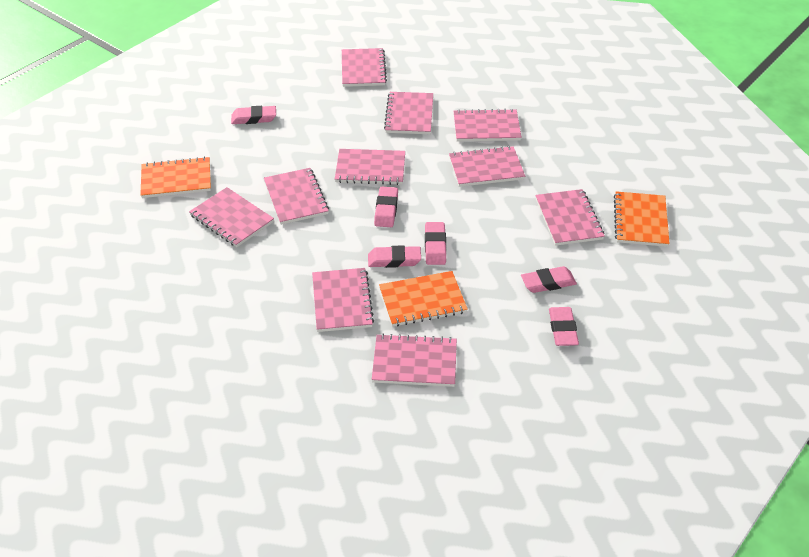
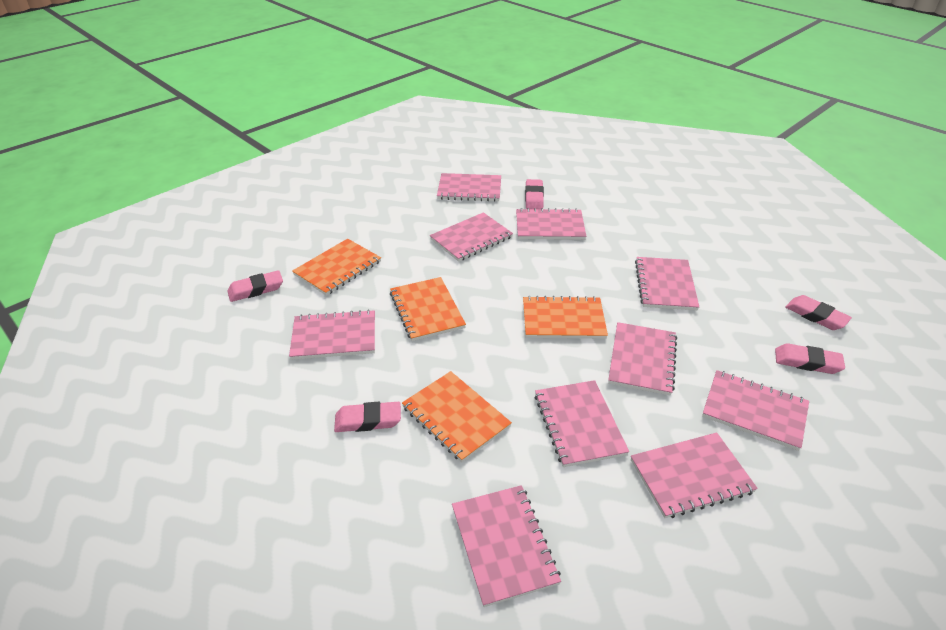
orange notebook: [140,157,211,198] [379,271,468,327] [614,191,670,247] = 3 -> [292,239,381,296] [390,277,466,341] [402,371,512,462] [523,296,608,339] = 4
pink eraser: [231,106,276,124] [368,245,421,268] [374,187,398,227] [425,222,446,265] [521,266,577,293] [549,307,579,346] = 6 -> [227,270,283,302] [334,401,401,432] [525,179,544,209] [775,343,845,374] [785,295,852,330] = 5

